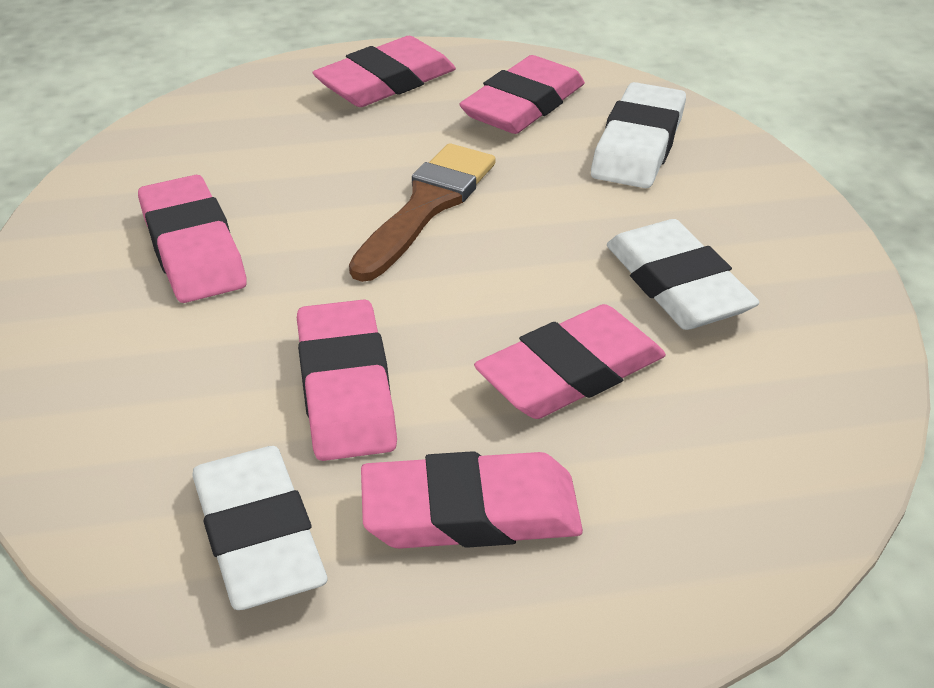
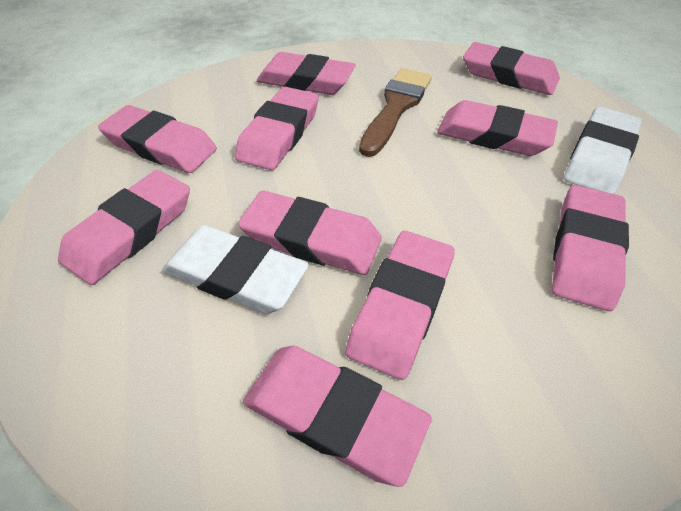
pink eraser: [138,175,247,303] [297,299,397,461] [312,36,456,107] [361,451,583,549] [460,55,585,134] [474,304,666,419] = 6 -> [58,170,190,285] [98,105,217,173] [235,87,319,170] [238,191,382,275] [243,346,432,487] [257,52,356,95] [345,231,455,380] [437,100,558,156] [463,42,560,95] [552,185,629,311] = 10
white eraser: [192,446,327,610] [591,82,686,188] [607,219,759,330] = 3 -> [162,225,309,314] [564,107,642,194] = 2

